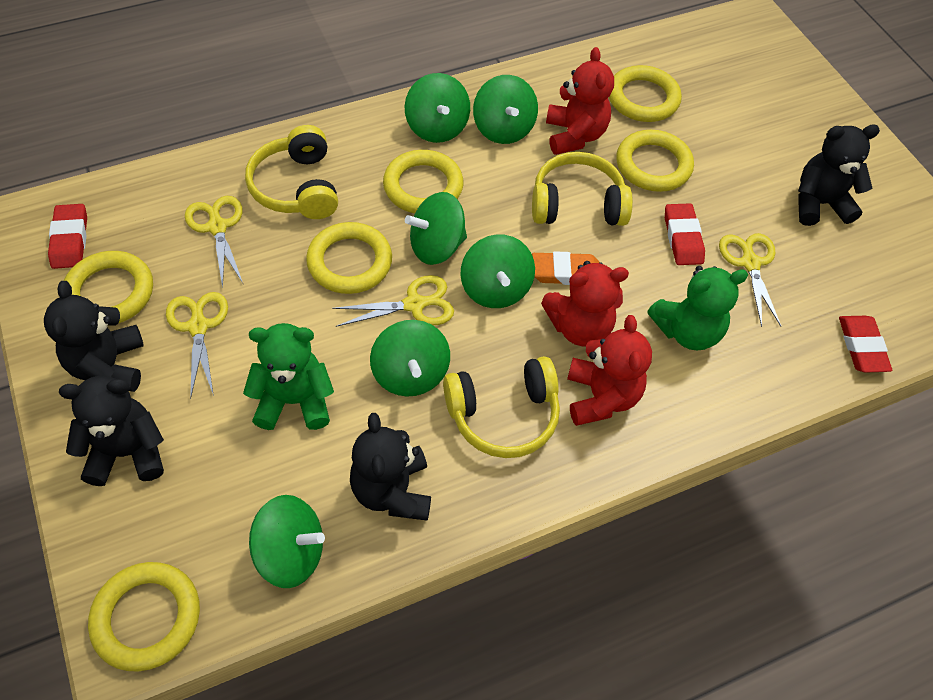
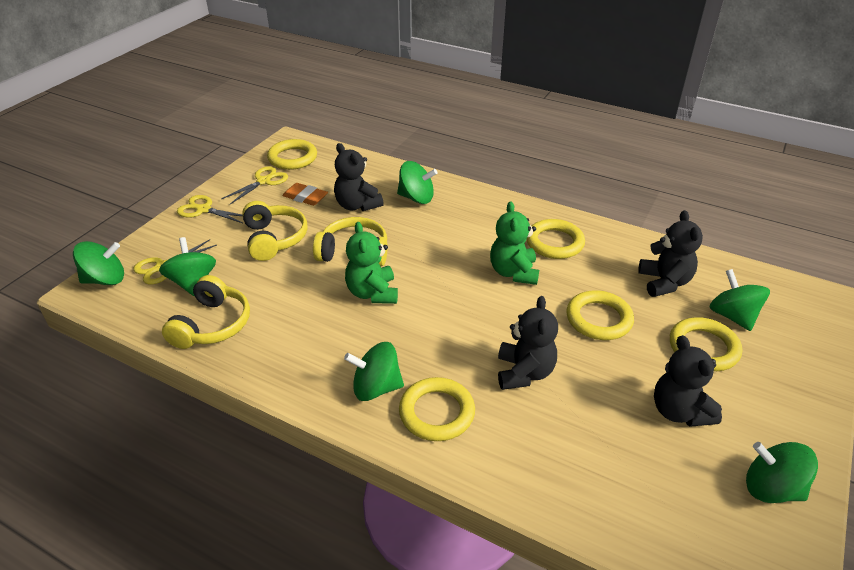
red eraser: [48,204,87,269] [665,203,705,265] [839,316,892,373] = 3 -> none = 0
red teddy bear: [541,261,629,346] [546,47,614,155] [567,315,652,426] = 3 -> none = 0
yellow ring: [64,251,153,323] [88,562,200,671] [306,222,392,294] [383,150,463,213] [609,65,682,122] [616,130,694,192] = 6 -> [267,139,317,170] [399,377,475,441] [527,219,585,259] [566,290,634,340] [670,317,742,371] = 5
yellow scissors: [166,292,228,399] [185,196,244,288] [332,275,454,327] [719,233,781,327] = 4 -> [133,239,217,284] [177,195,243,223] [221,166,288,204] = 3

